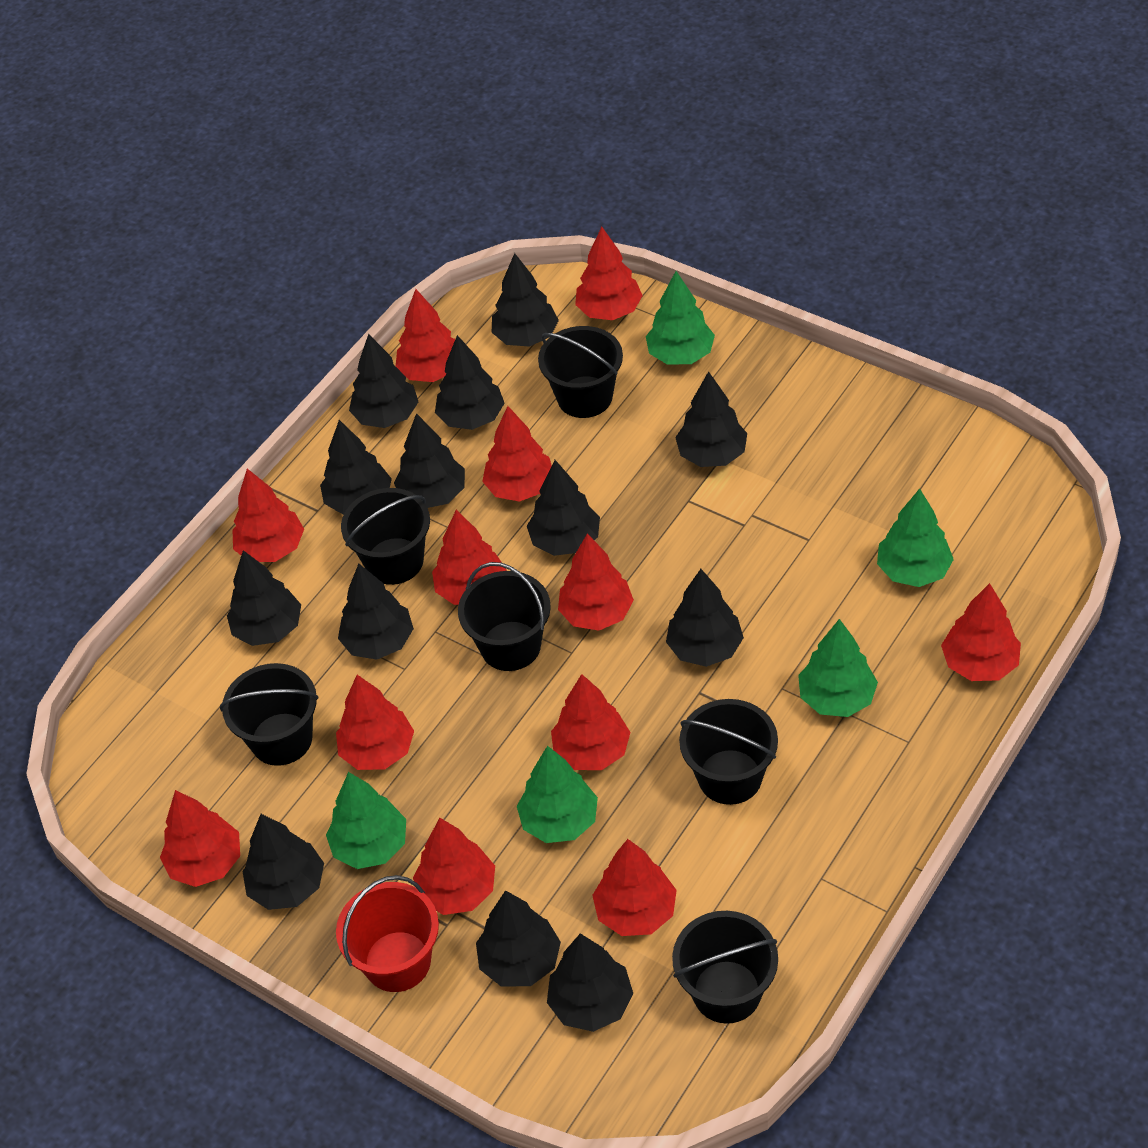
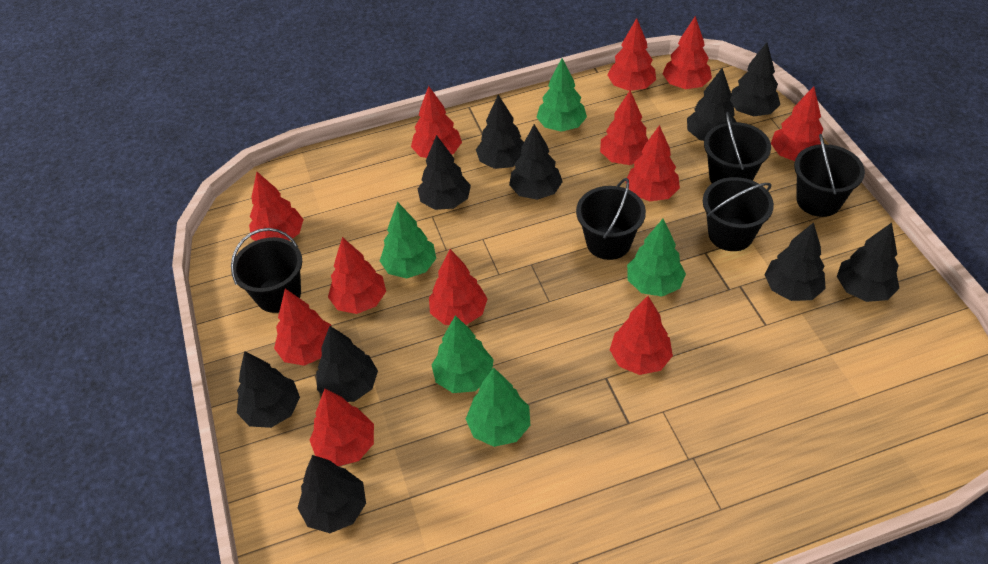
black bucket: [220,663,319,766] [341,488,430,585] [458,562,551,671] [538,326,623,418] [672,911,778,1024] [679,699,778,805] = 6 -> [231,228,302,313] [576,178,646,260] [703,177,774,251] [704,112,771,183] [794,134,865,217] = 5
black tree: [227,550,301,646] [242,814,324,910] [320,420,392,514] [338,564,414,660] [349,334,418,428] [394,413,465,508] [435,335,505,430] [476,890,561,986] [492,253,559,347] [527,460,600,556] [547,933,633,1032] [666,569,744,667] [675,371,747,467] = 13 -> [237,351,300,428] [298,455,366,533] [316,326,378,402] [418,135,471,210] [476,95,524,169] [509,124,563,200] [687,68,736,141] [730,42,780,116] [765,222,826,301] [837,223,899,302] = 10
red bucket: [336,875,439,992] = 1 -> none = 0

